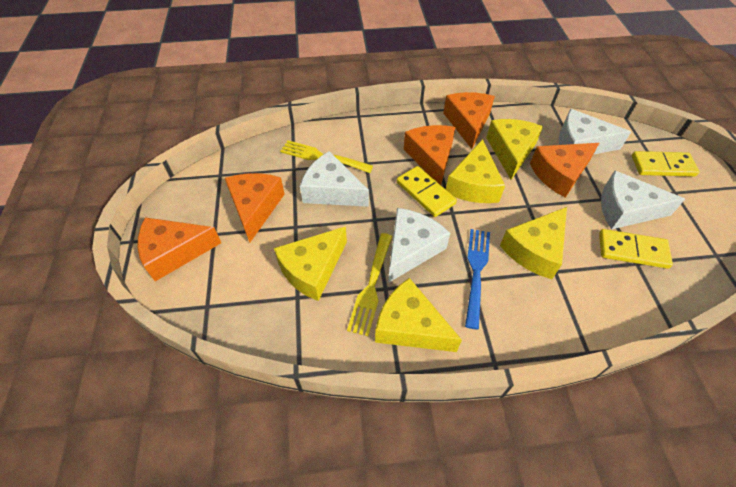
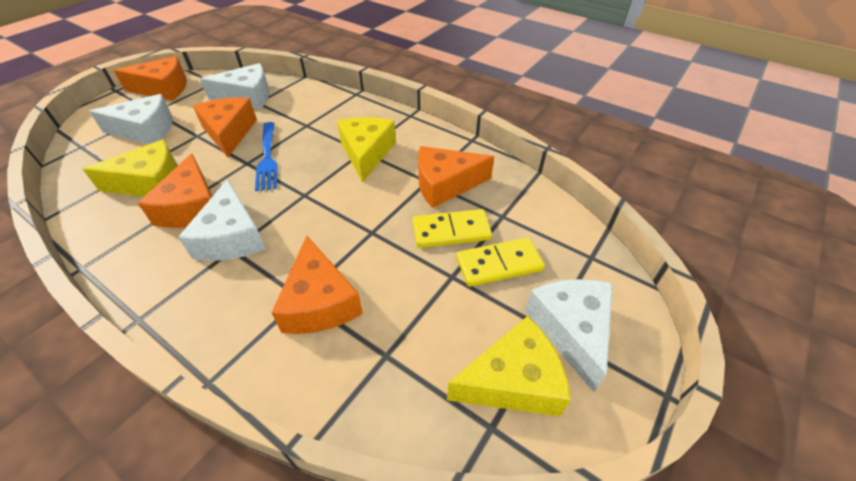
yellow cheese: [274,226,347,301] [375,278,462,352] [446,139,505,203] [486,119,543,180] [500,207,567,279] = 5 -> [83,140,178,197] [337,117,396,183] [447,316,571,417] = 3
yellow domino: [397,166,457,217] [599,229,673,269] [632,151,699,177] = 3 -> [412,209,492,248] [456,237,545,287] = 2
yellow fork: [280,140,373,173] [347,233,392,336] = 2 -> none = 0

